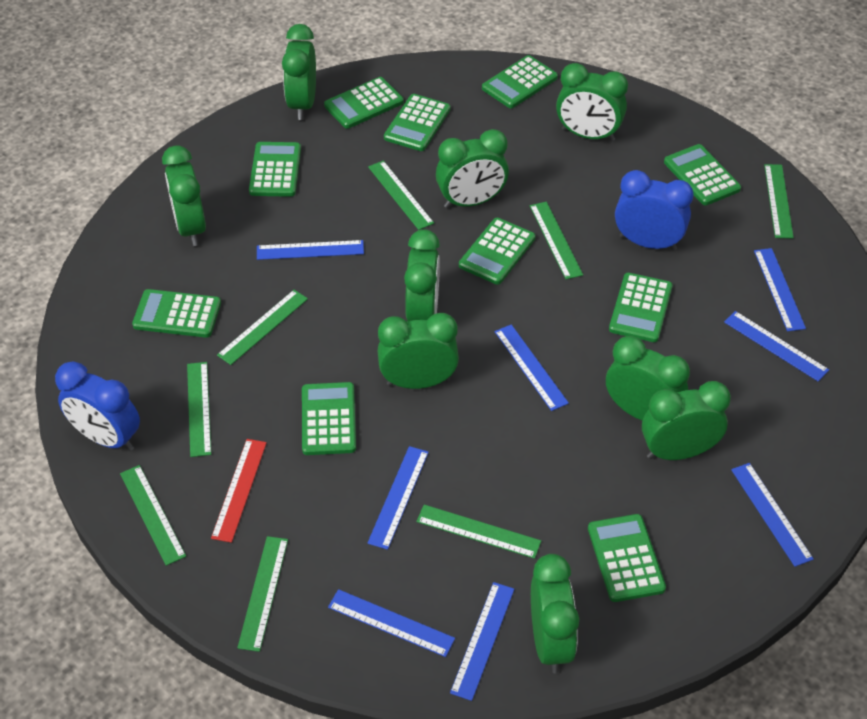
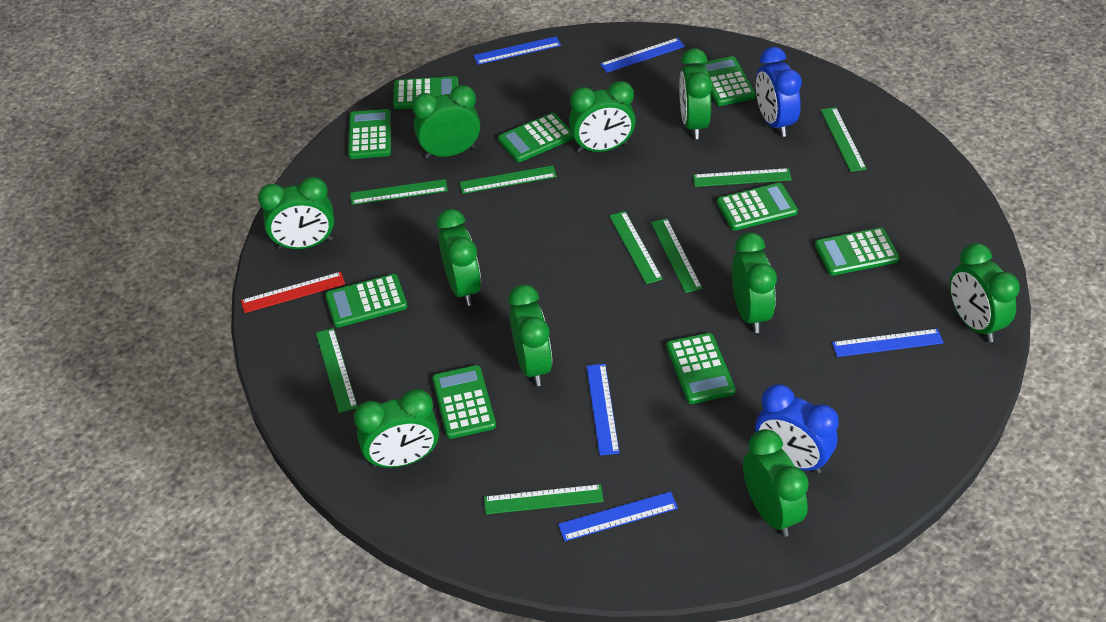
blue ruler: [257,240,364,260] [328,589,455,657] [367,446,429,550] [450,582,514,701] [495,325,569,411] [724,311,829,381] [731,463,814,567] [754,248,806,331] = 8 -> [473,36,561,65] [558,492,678,541] [587,364,620,455] [600,38,685,73] [832,329,944,357] = 5
green calculator: [132,289,221,338] [249,142,301,197] [302,382,356,455] [324,77,404,129] [384,94,450,151] [459,218,535,285] [482,55,558,108] [588,514,666,602] [609,273,673,342] [664,144,741,205] = 10 -> [325,274,407,328] [348,109,391,159] [393,76,459,109] [432,365,496,439] [498,113,574,162] [667,333,736,404] [698,56,756,106] [717,183,798,230] [815,228,900,276] = 9
green clock: [162,145,206,246] [282,24,316,120] [378,313,459,389] [404,229,440,321] [436,129,509,208] [531,554,579,673] [556,63,628,142] [606,336,690,420] [642,381,731,460] = 9 -> [258,177,334,250] [354,389,439,468] [412,85,480,159] [437,209,481,306] [508,284,552,386] [569,81,636,153] [679,48,713,139] [732,232,777,333] [743,429,809,537] [950,243,1020,342] = 10

